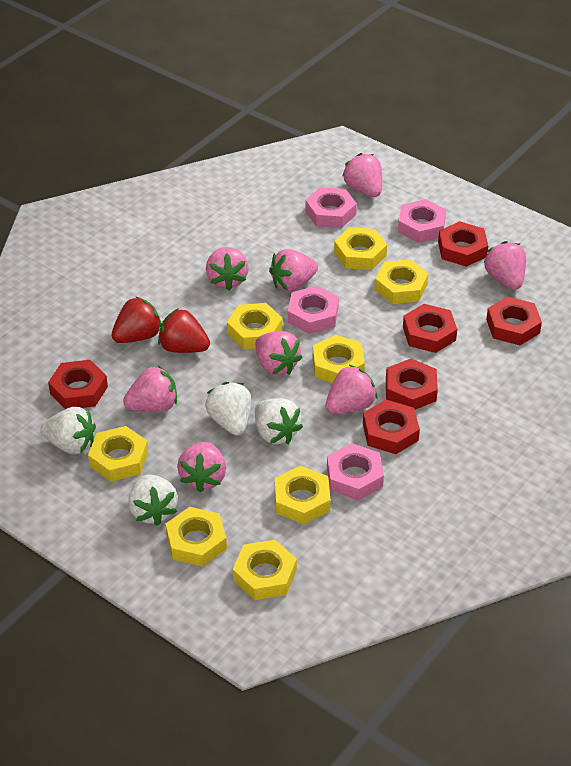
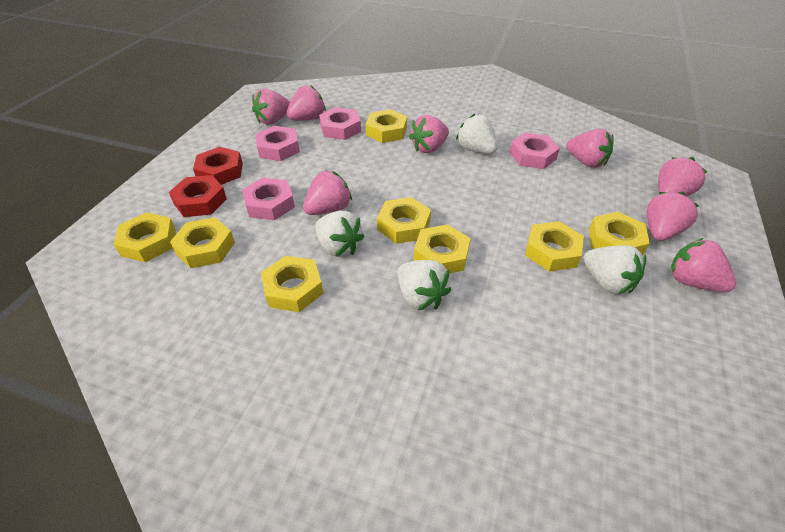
red nut: [48,360,108,409] [363,400,420,454] [386,358,438,410] [403,304,457,353] [438,221,488,267] [486,297,542,345] = 6 -> [169,175,227,217] [193,147,243,185] = 2
red strawberry: [111,296,162,343] [158,308,210,353] = 2 -> none = 0

